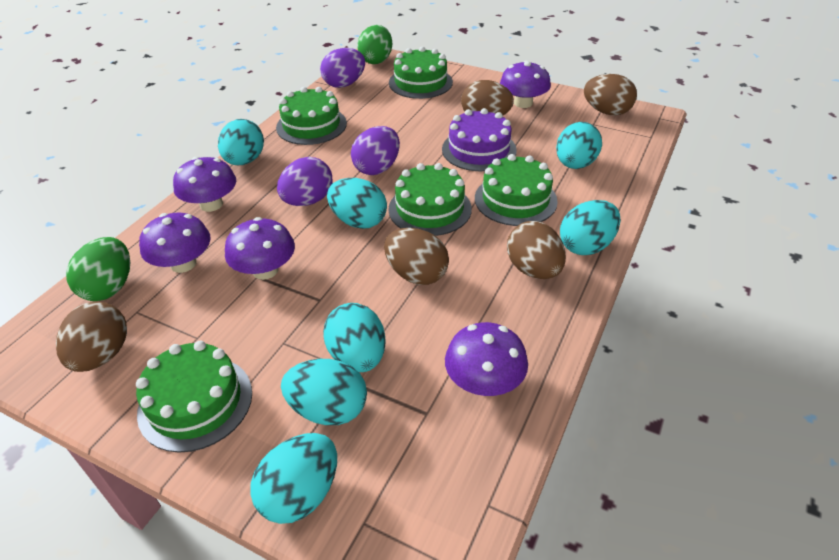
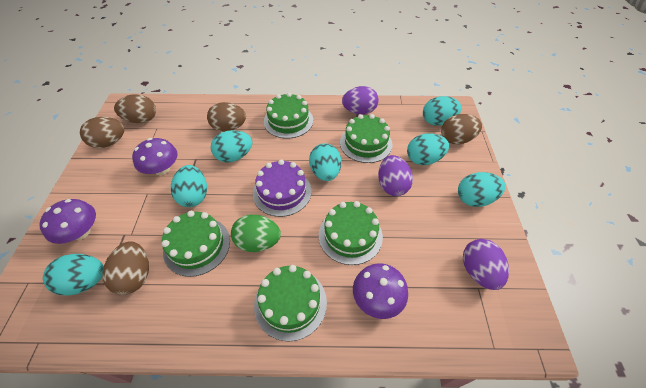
green egg: [66,237,130,301] [357,25,392,64] = 2 -> [231,215,281,252] = 1
purple mushroom: [139,213,211,273] [173,157,236,212] [225,217,295,280] [445,322,528,396] [500,60,551,108] = 5 -> [39,199,96,244] [132,138,178,175] [353,263,408,319] = 3

